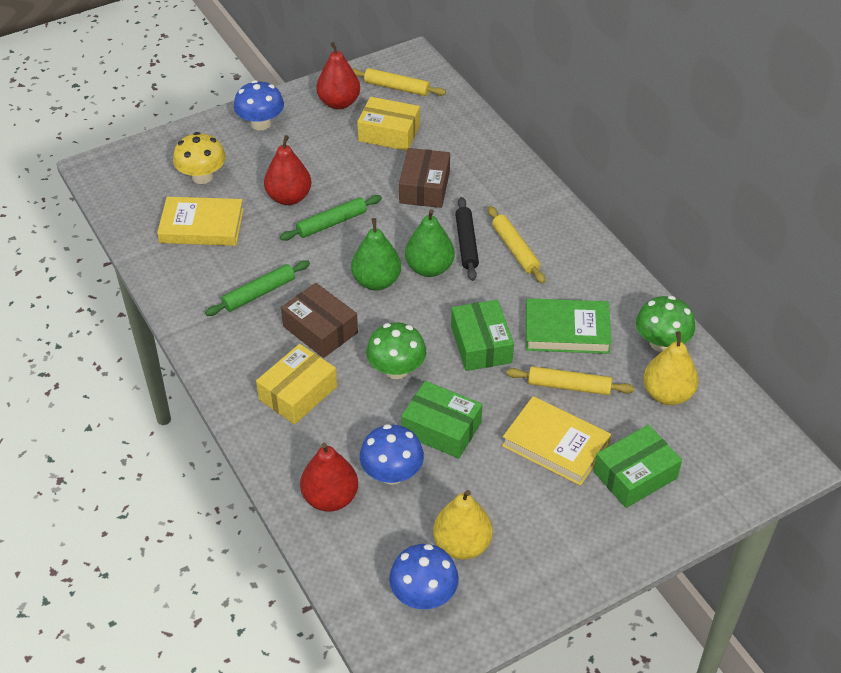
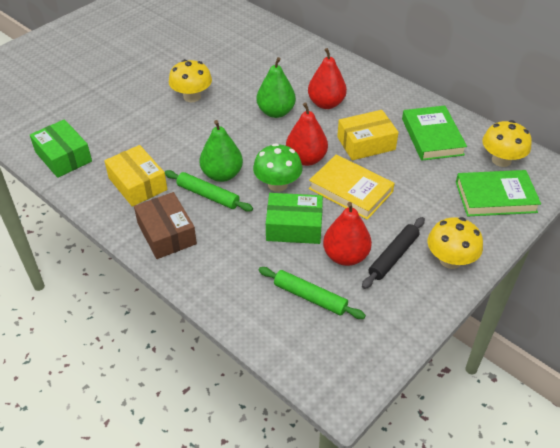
blue mushroom: [234,80,284,131] [360,424,424,485] [389,544,459,609] = 3 -> none = 0
brown box: [281,283,358,358] [399,148,450,208] = 2 -> [134,192,197,259] = 1
green book: [526,298,612,354] = 1 -> [402,106,467,161] [456,170,541,216] = 2
green box: [401,381,482,459] [451,300,514,371] [594,425,682,508] = 3 -> [30,119,92,178] [266,193,323,244] = 2
green mushroom: [366,322,426,379] [636,296,695,352] = 2 -> [253,143,303,192] = 1
yellow book: [157,197,244,246] [502,396,611,486] = 2 -> [309,154,394,220] = 1
yellow mushroom: [173,132,226,184] = 1 -> [169,59,212,102] [428,217,483,269] [482,120,532,167] = 3
yellow pear: [433,490,493,560] [643,331,699,405] = 2 -> none = 0
yellow rolling pin: [353,68,446,96] [488,206,545,284] [506,366,634,395] = 3 -> none = 0

